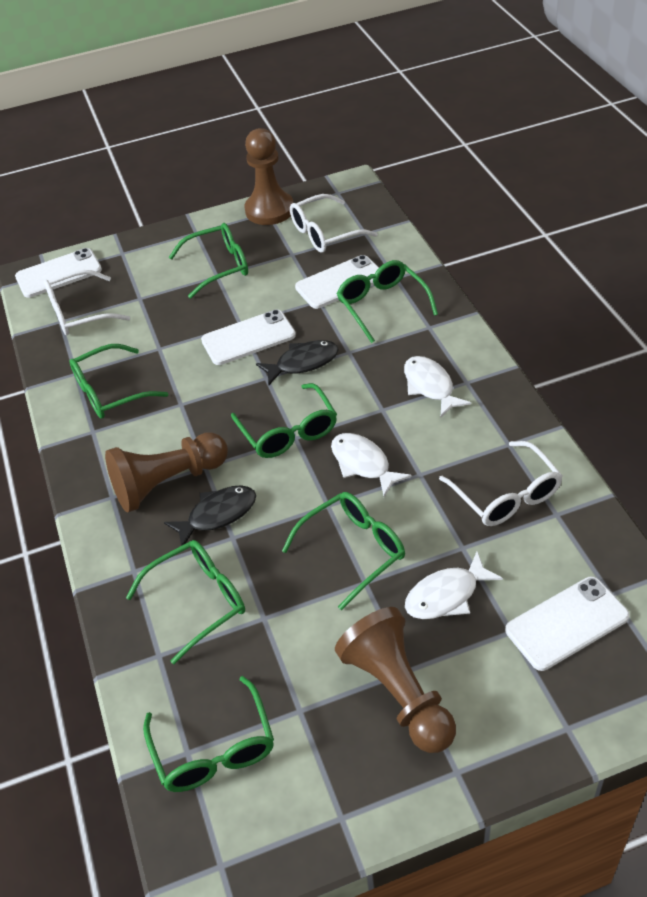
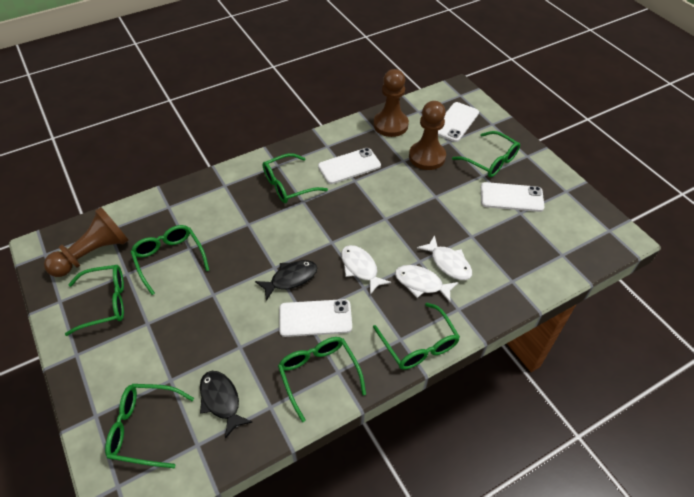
white glasses: [44,270,130,335] [290,194,378,253] [439,441,563,526] = 3 -> none = 0

